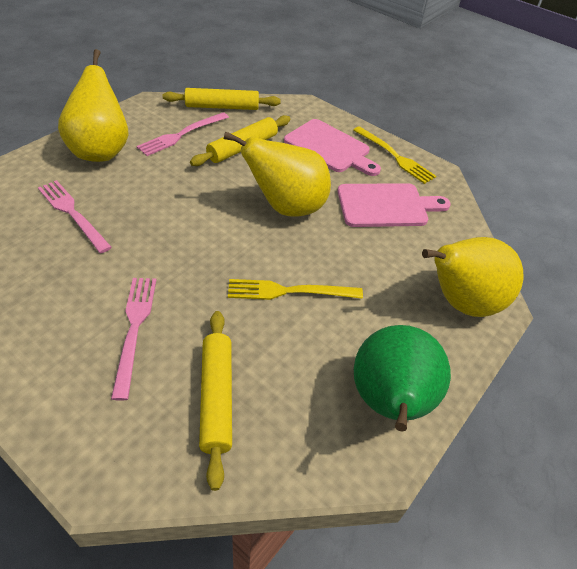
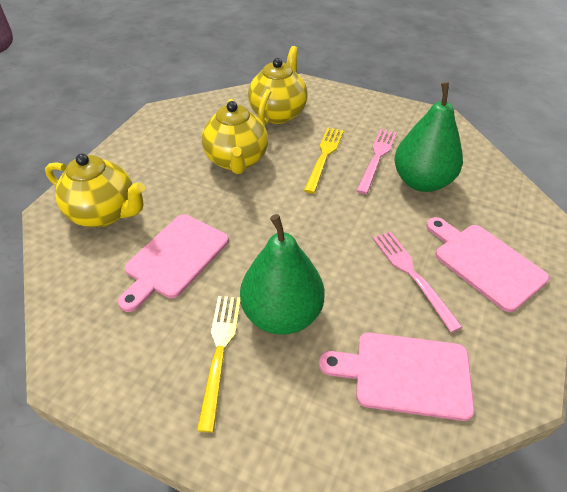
green pear: [354,325,451,432] = 1 -> [240,214,325,335] [394,82,463,192] = 2
pink cutting board: [284,119,381,176] [338,183,451,227] = 2 -> [118,214,229,312] [319,332,474,421] [426,217,549,312] = 3
pink fork: [38,180,112,253] [111,278,156,401] [137,112,229,156] = 3 -> [356,129,397,194] [373,231,462,333] = 2
yellow pear: [58,49,128,162] [224,131,331,217] [422,237,523,317] = 3 -> none = 0
yellow rolling pin: [162,88,281,110] [190,115,290,166] [199,311,232,491] = 3 -> none = 0
yellow teapot: none = 0 -> [45,153,145,227] [201,99,268,174] [248,46,308,125] = 3

